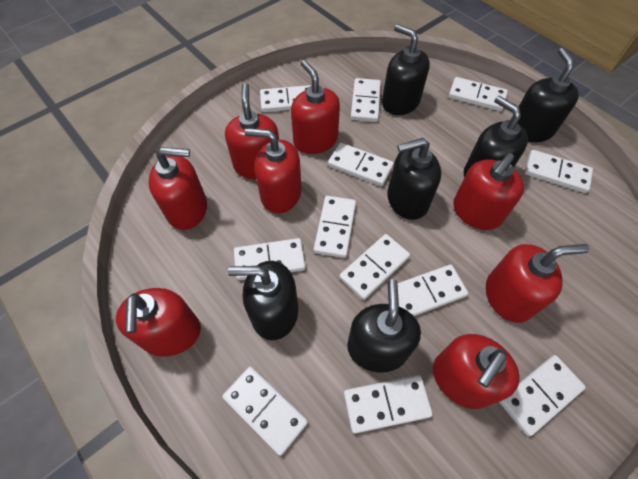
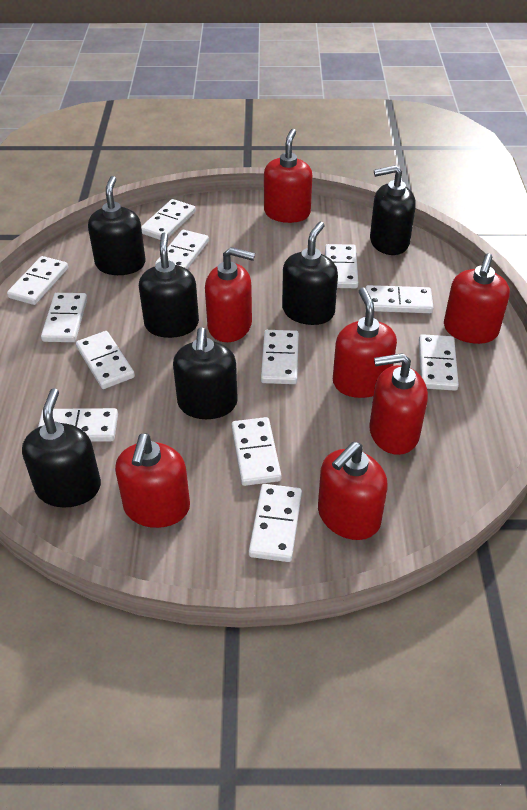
red soap dispenser: [116,288,201,357] [148,147,207,230] [225,83,279,179] [245,128,302,213] [291,60,340,154] [433,334,520,409] [453,153,524,230] [486,244,589,323] = 8 -> [115,433,190,528] [205,247,255,342] [264,129,312,223] [318,442,388,540] [333,287,397,398] [369,353,428,455] [444,253,510,344] = 7

